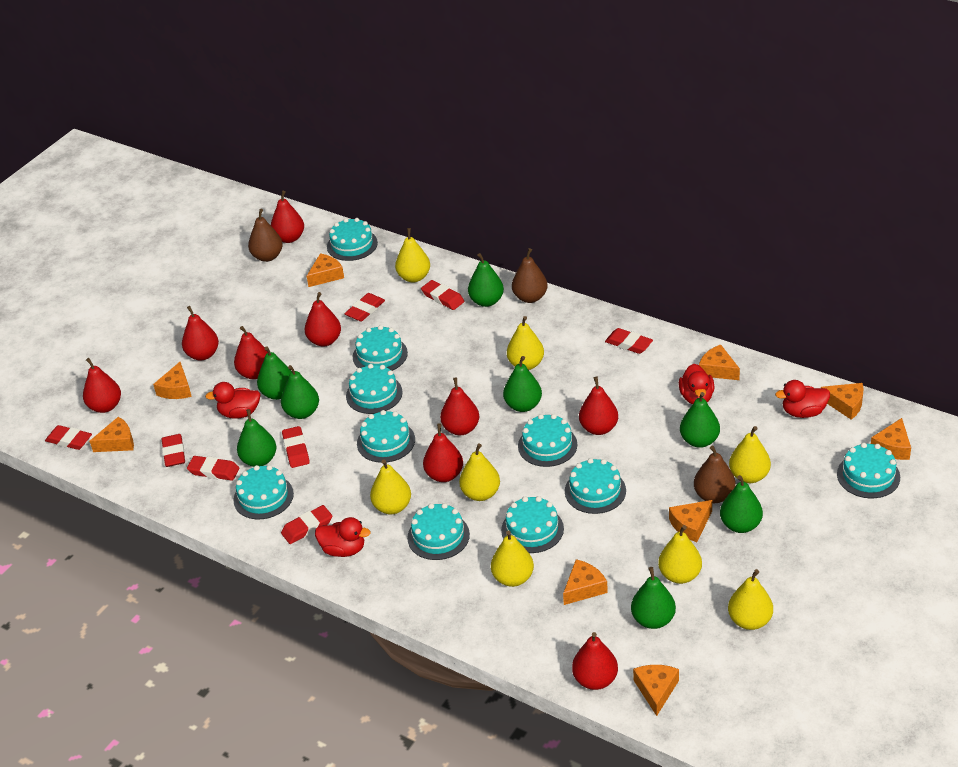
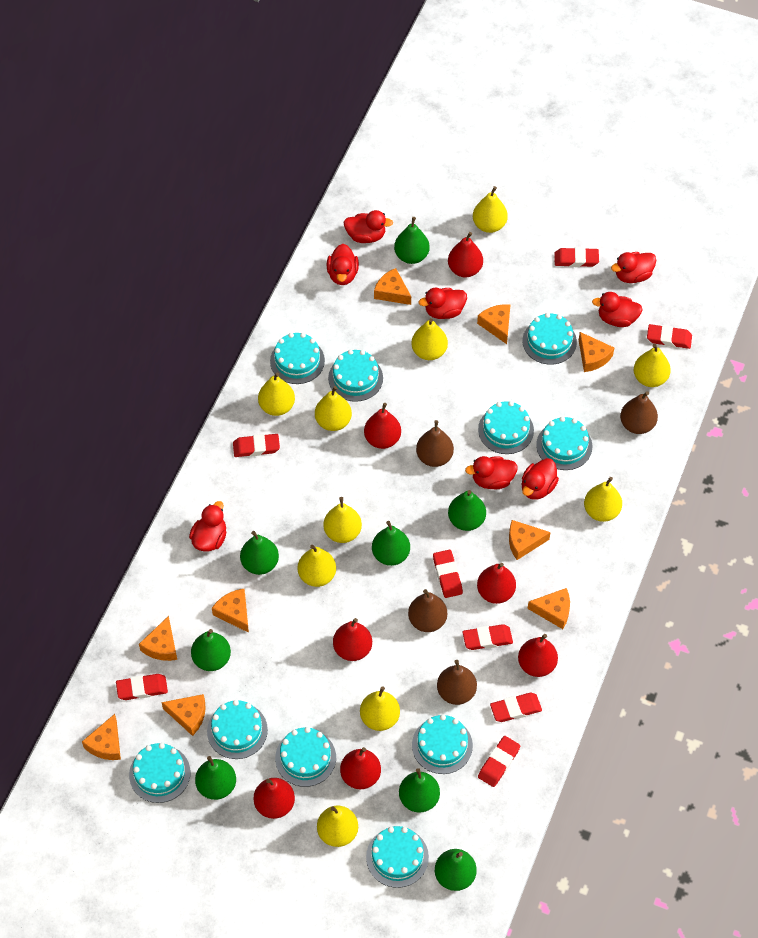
brown pear: [248,209,283,262] [512,248,548,303] [694,446,735,503] = 3 -> [408,589,447,632] [416,420,454,467] [437,660,477,705] [620,391,658,434] = 4
red duck: [205,382,260,419] [315,517,371,557] [679,364,715,405] [775,380,830,418] = 4 -> [189,501,226,551] [327,244,359,285] [344,210,393,243] [419,287,467,319] [465,456,518,489] [522,458,559,500] [592,292,643,327] [611,252,656,283] = 8
red pear: [83,358,121,413] [182,306,219,360] [234,326,268,379] [271,191,304,243] [305,292,341,346] [423,423,463,482] [440,377,479,435] [572,632,618,690] [579,377,618,435] = 9 -> [254,778,295,819] [333,618,372,661] [340,747,381,789] [364,403,401,449] [448,232,483,277] [477,563,516,604] [518,634,558,677] = 7
yellow pear: [370,460,411,514] [395,228,430,282] [459,443,500,501] [491,530,534,587] [507,316,544,370] [658,525,702,584] [728,569,773,630] [729,426,771,483] = 8 -> [258,373,295,416] [298,545,336,587] [315,386,352,431] [317,806,358,847] [323,497,362,543] [360,686,400,731] [411,318,448,360] [473,186,508,233] [584,477,622,522] [634,344,671,387] = 10

